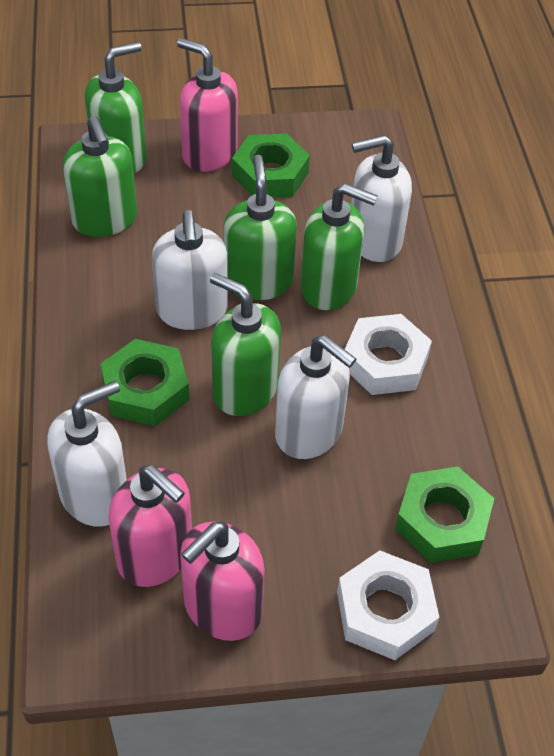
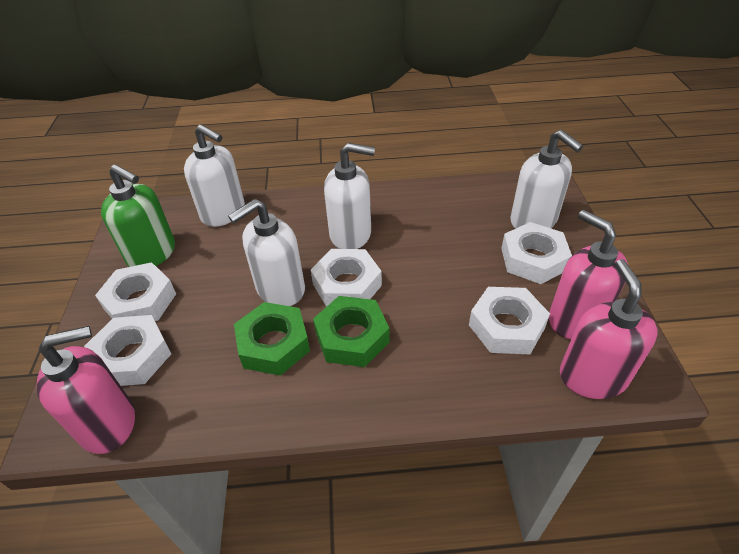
green nut: [100,339,190,426] [232,134,310,198] [395,466,494,563] = 3 -> [234,302,310,376] [313,296,390,367] = 2
green soap dispenser: [63,116,137,237] [85,42,147,173] [210,273,281,416] [224,155,297,300] [300,183,378,310] = 5 -> [101,164,175,267] = 1
white nut: [337,550,439,660] [345,314,432,395] = 2 -> [84,315,171,386] [95,262,176,321] [311,249,382,307] [469,287,550,354] [501,222,572,284] = 5

